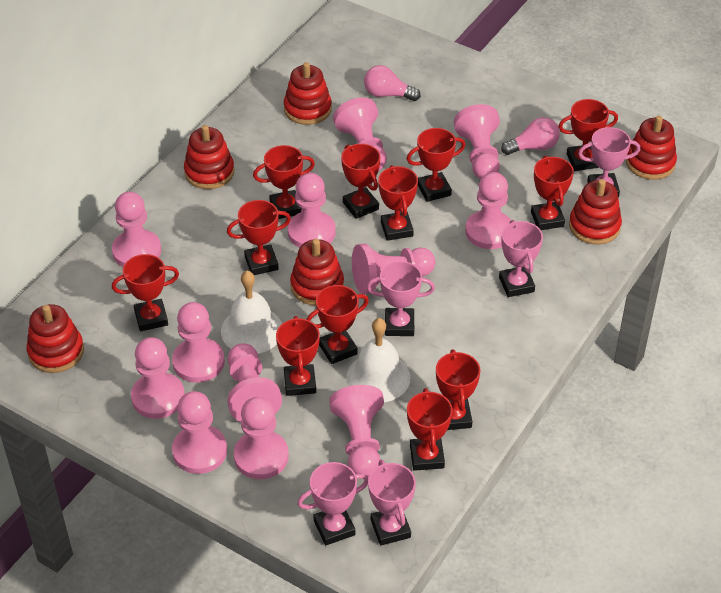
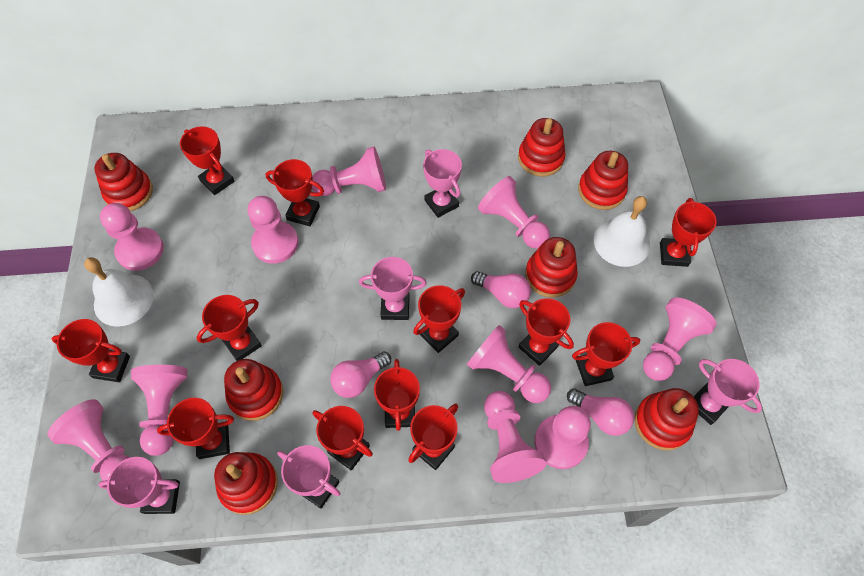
pink light bulb: [364,65,421,101] [501,117,560,155] = 2 -> [330,352,391,398] [471,271,531,308] [567,389,634,436] = 3
pink pawn: [112,192,161,267] [131,337,185,419] [172,302,225,383] [172,391,227,474] [227,343,282,422] [234,397,289,479] [288,173,336,248] [329,385,384,478] [333,97,387,170] [352,244,435,294] [454,104,500,179] [465,172,511,249] = 12 -> [47,399,130,481] [100,203,164,271] [131,365,187,456] [248,196,299,264] [312,147,386,196] [467,325,551,403] [478,176,550,249] [484,391,547,483] [534,406,591,469] [643,297,717,381] = 10
red stacking toy: [26,304,84,373] [184,125,234,189] [284,62,332,125] [290,239,344,305] [569,179,622,245] [626,116,677,180] = 6 -> [94,153,153,211] [214,452,278,515] [224,359,283,421] [518,118,566,177] [525,237,578,298] [578,151,628,210] [634,388,699,450] = 7

